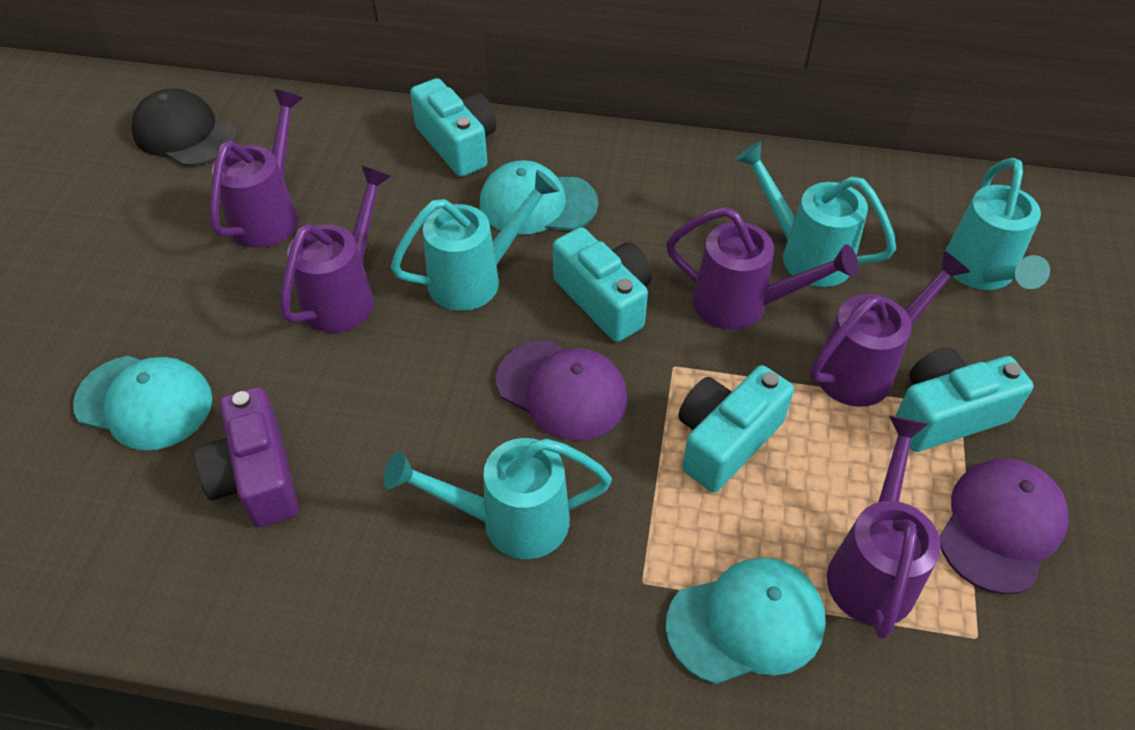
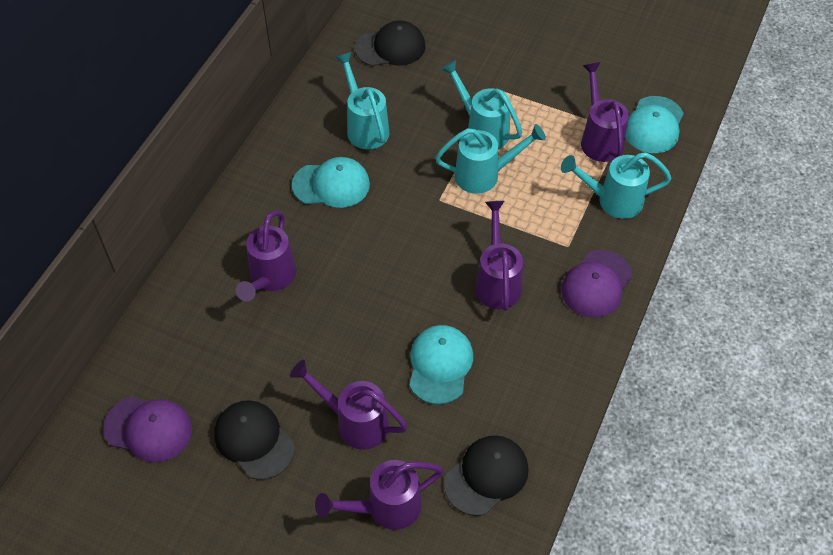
black cap: [132,89,237,166] = 1 -> [214,400,295,480] [355,20,426,66] [444,435,529,516] = 3
purple camera: [193,387,299,527] = 1 -> none = 0
turquoise camera: [410,78,496,177] [553,227,652,342] [678,365,794,492] [895,347,1034,452] = 4 -> none = 0

